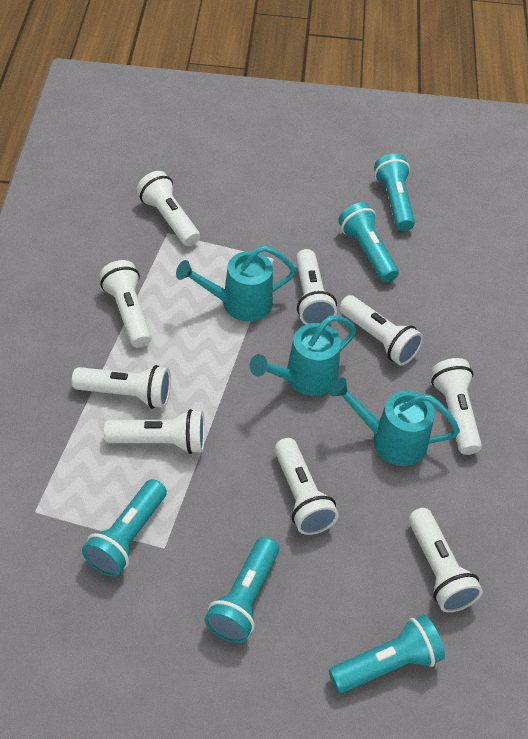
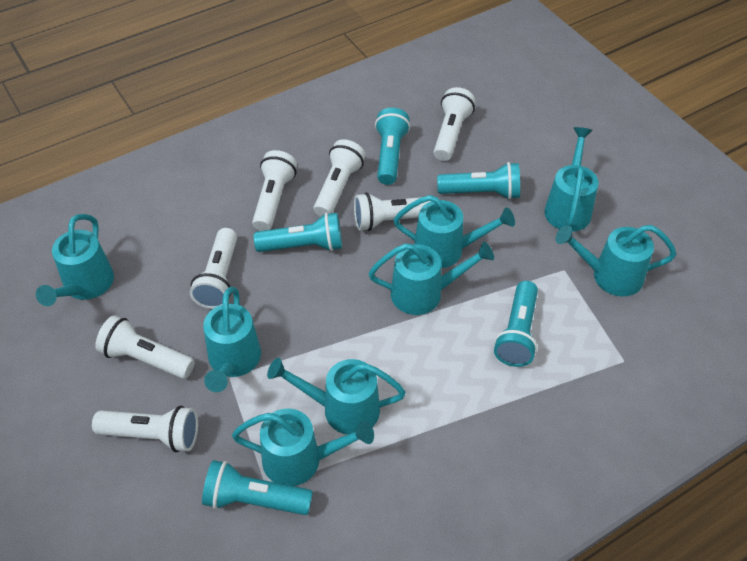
turquoise watering can: [176,245,296,322] [250,315,356,396] [329,377,460,466] = 3 -> [36,214,114,306] [203,287,261,392] [232,409,374,486] [267,358,406,435] [369,242,494,315] [394,195,515,268] [544,127,599,232] [556,225,676,296] = 8
white flashlight: [72,365,171,409] [99,260,152,348] [104,409,205,454] [136,171,200,246] [274,438,339,535] [296,249,337,325] [339,295,423,366] [409,508,483,612] [431,358,482,455] = 9 -> [92,406,198,452] [95,315,195,379] [190,228,237,309] [252,150,297,231] [314,139,365,217] [354,193,439,231] [434,87,475,161] = 7

